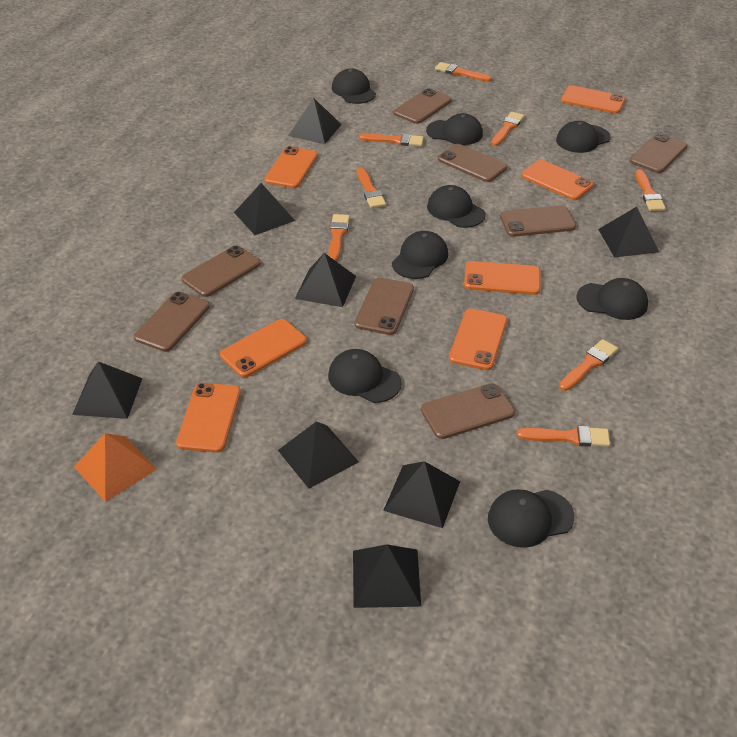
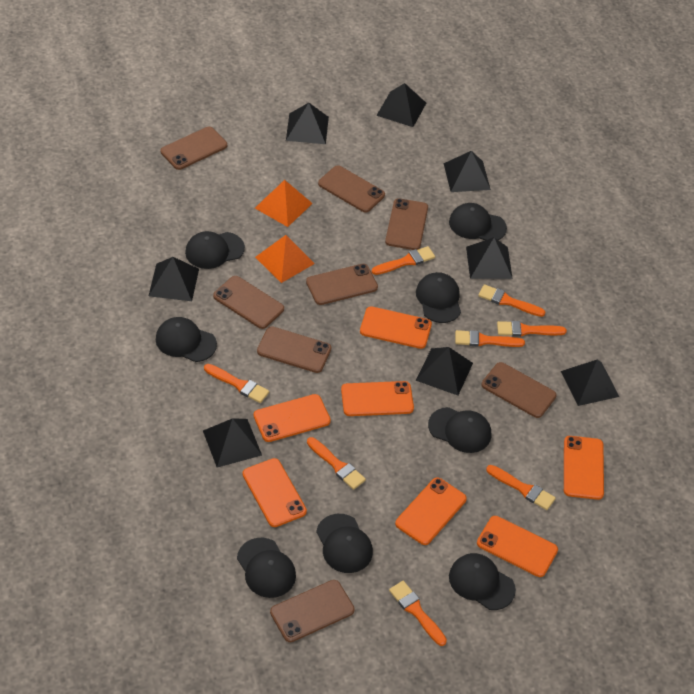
orange pyramid: [74,433,157,502] = 1 -> [255,180,313,227] [255,235,315,283] = 2

